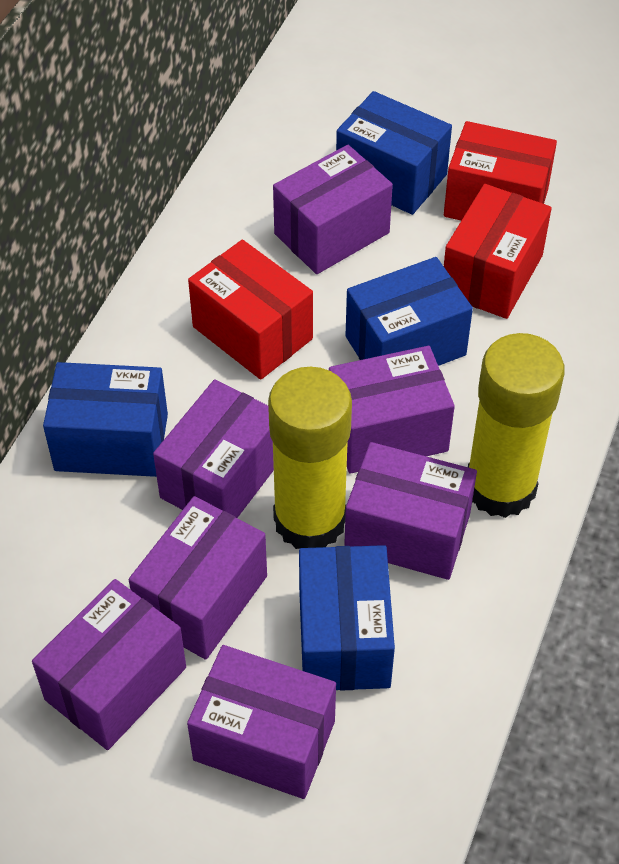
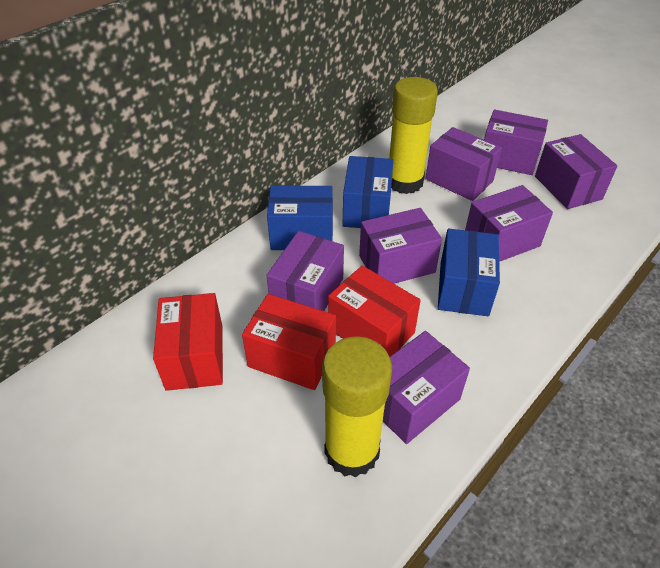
blue box: [43,362,168,477] [299,545,395,691] [336,91,452,215] [345,257,473,366] = 4 -> [267,186,333,250] [343,156,393,228] [438,229,500,316] = 3

